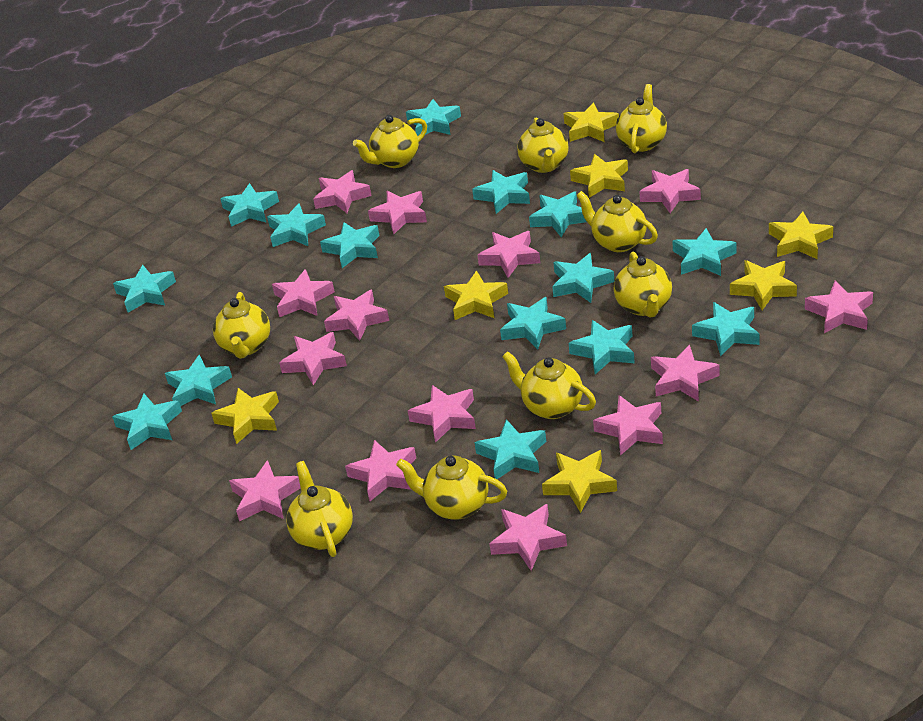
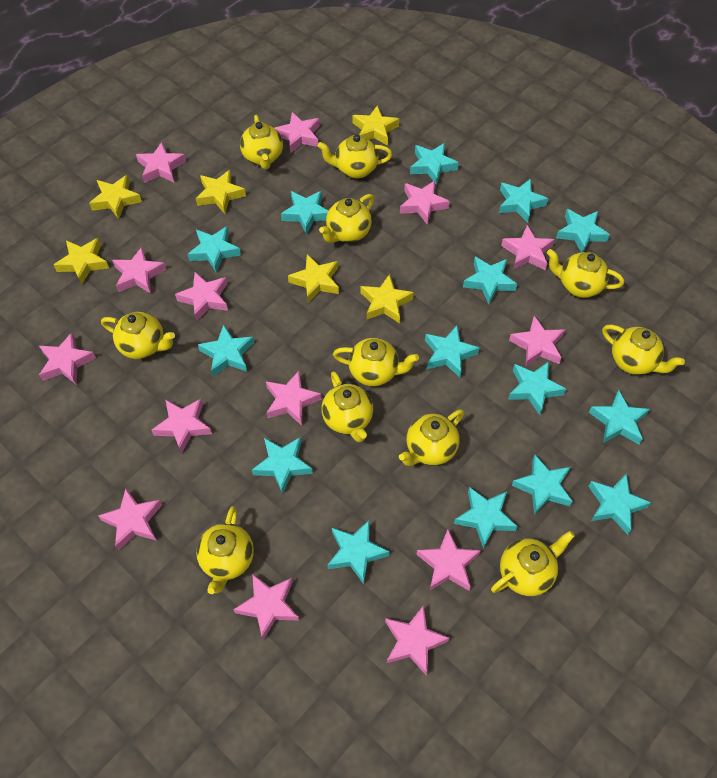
yellow star: [211,388,279,444] [444,271,508,320] [542,450,617,513] [563,102,619,142] [570,154,628,198] [730,260,797,310] [769,212,833,259] = 7 -> [54,238,109,285] [89,175,142,219] [196,170,246,214] [288,255,339,303] [352,105,399,145] [361,274,414,324] = 6
yellow teapot: [213,292,270,359] [286,461,353,557] [353,115,427,168] [396,456,507,520] [502,351,596,419] [517,118,569,173] [576,191,658,252] [614,252,672,318] [616,84,667,153] = 9 -> [101,312,175,359] [196,506,254,594] [240,115,283,169] [318,135,392,178] [319,194,374,243] [321,371,373,442] [333,338,419,386] [399,409,464,466] [491,531,575,596] [547,249,624,298] [602,325,685,375] = 11

